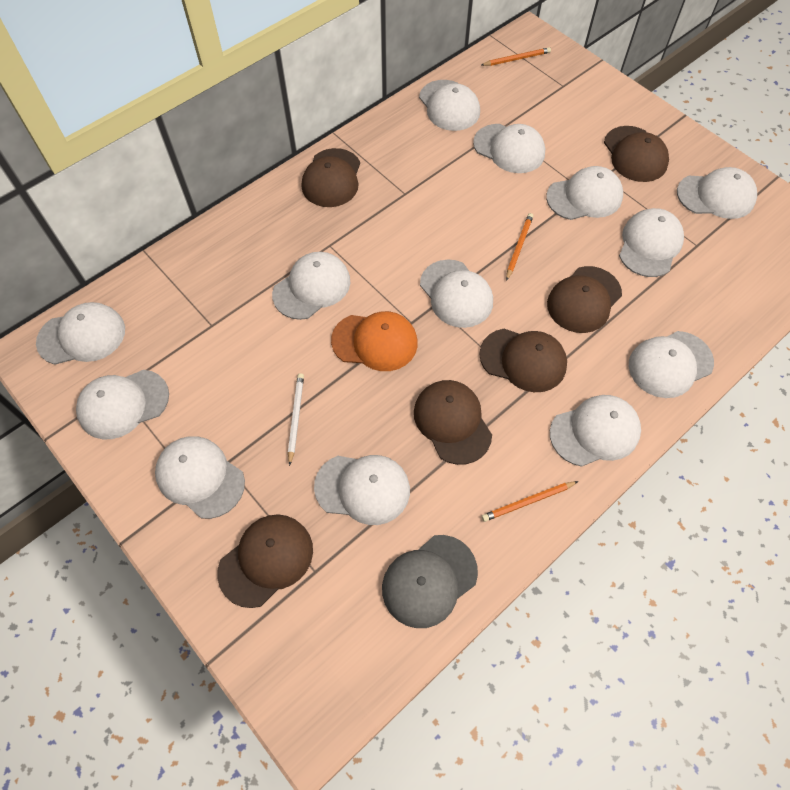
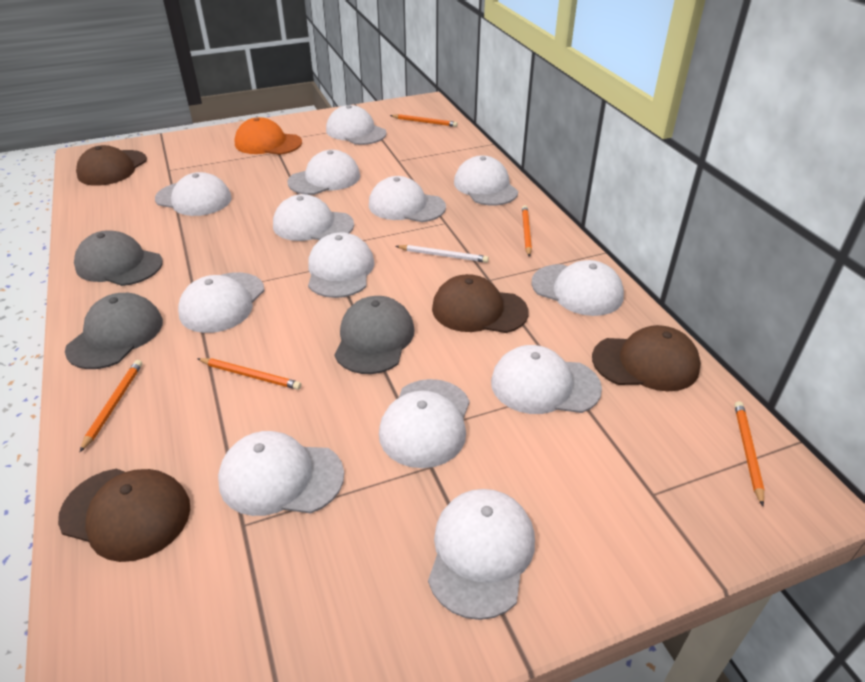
brown cap: [217,514,313,608] [302,148,360,207] [414,380,492,465] [479,329,567,392] [547,266,622,333] [604,126,669,182] = 6 -> [58,469,190,562] [76,145,147,186] [432,274,529,333] [592,325,701,391] = 4
grey cap: [382,535,478,628] = 1 -> [65,293,163,369] [74,230,163,286] [334,296,415,374] = 3
orange pencil: [481,47,551,66] [482,481,578,522] [506,213,533,281] = 3 -> [80,360,142,452] [197,358,301,390] [390,114,458,127] [522,205,532,257] [734,401,765,506] = 5

